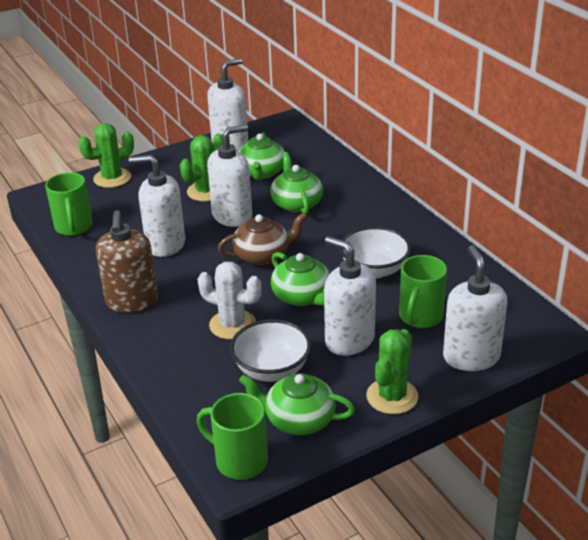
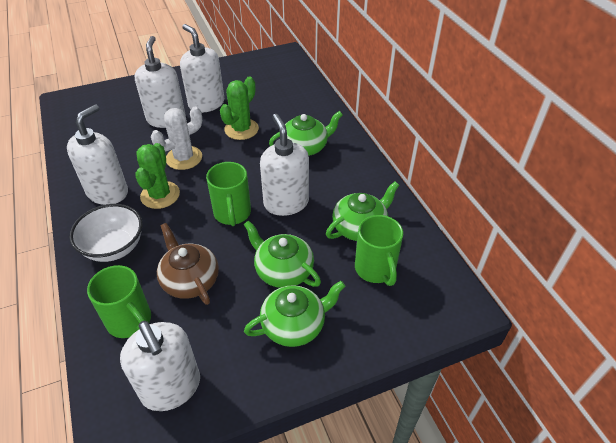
brown soap dispenser: [96,210,158,313] = 1 -> none = 0
green cactus: [78,123,134,188] [180,133,223,202] [366,329,418,414] = 3 -> [135,143,180,209] [220,76,259,140] = 2
white bowl: [230,319,311,382] [339,226,411,279] = 2 -> [69,204,142,262] = 1

